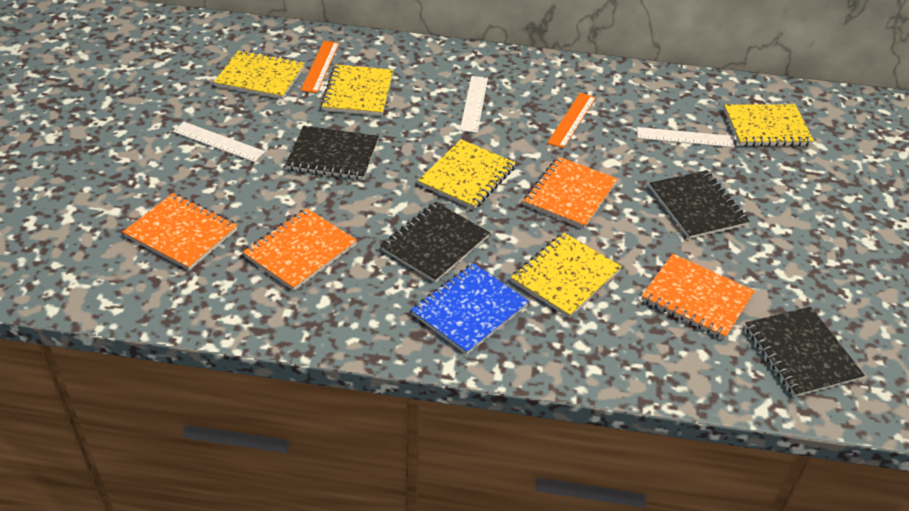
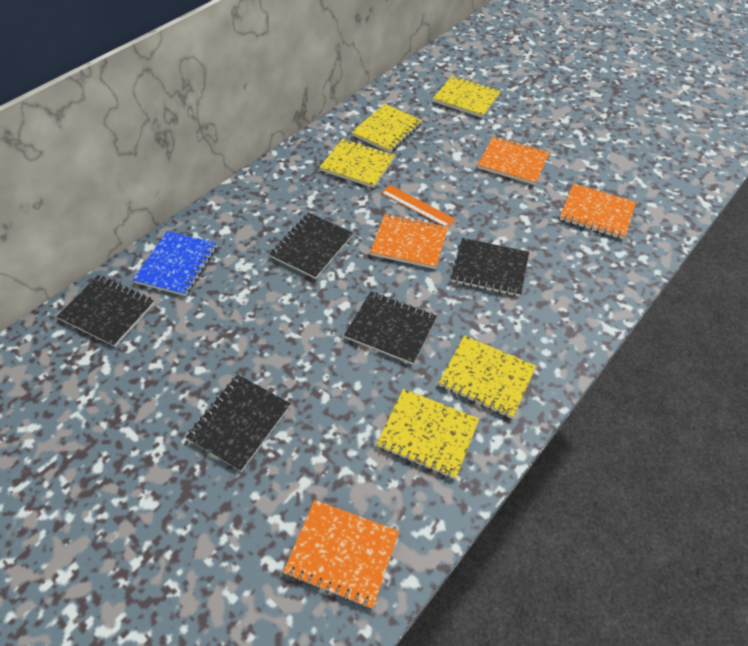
black notebook: [285,126,379,180] [380,202,490,283] [650,170,750,239] [745,307,865,397] = 4 -> [57,275,154,347] [186,374,291,472] [270,213,353,279] [344,291,437,365] [451,238,529,297] = 5
orange ruler: [301,41,340,93] [547,93,596,149] = 2 -> [381,185,455,227] = 1
white ruler: [173,122,266,162] [460,76,488,133] [637,127,735,148] = 3 -> none = 0

